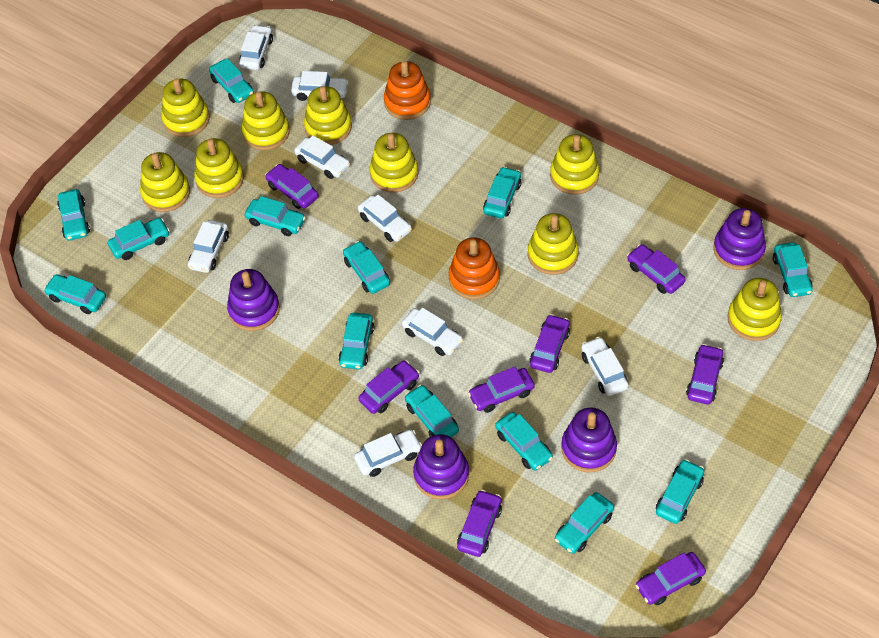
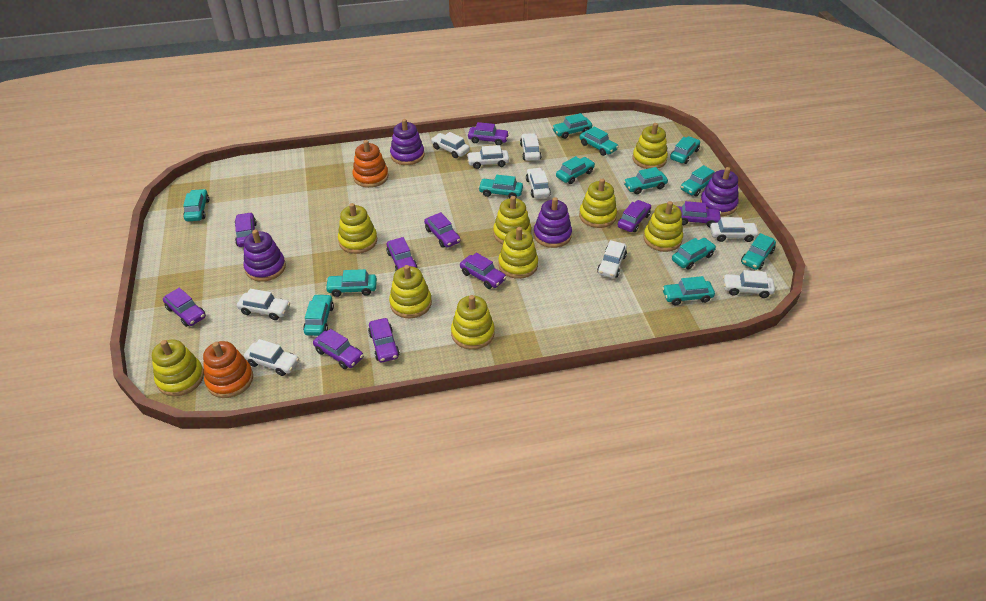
purple car: [265,164,319,209] [358,360,419,414] [457,490,502,557] [468,367,535,413] [530,314,570,373] [627,244,686,294] [635,552,706,605] [686,344,724,404] = 8 -> [163,288,206,327] [235,212,257,247] [313,329,364,369] [368,318,400,362] [386,237,417,271] [424,212,460,248] [460,253,506,289] [468,122,509,145] [618,200,651,232] [677,201,721,227] = 10
white car: [188,220,229,273] [239,25,273,70] [291,71,349,101] [294,135,350,179] [354,430,422,477] [358,195,412,242] [402,307,463,356] [581,337,629,396] = 8 -> [237,289,290,320] [244,339,299,376] [431,132,470,158] [467,145,509,169] [520,133,541,161] [526,168,551,198] [597,240,627,278] [710,217,760,242] [723,270,775,298] = 9

